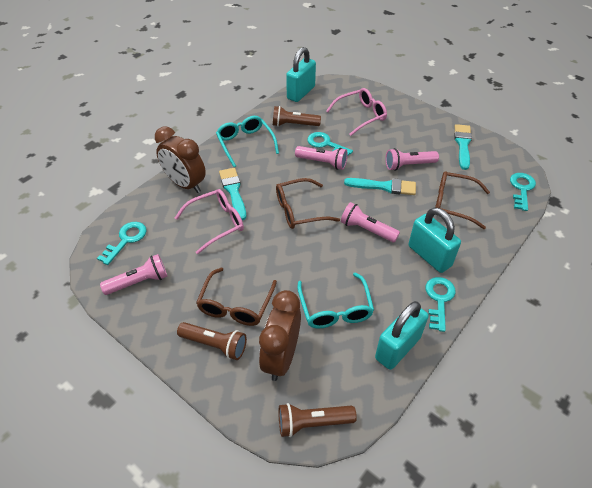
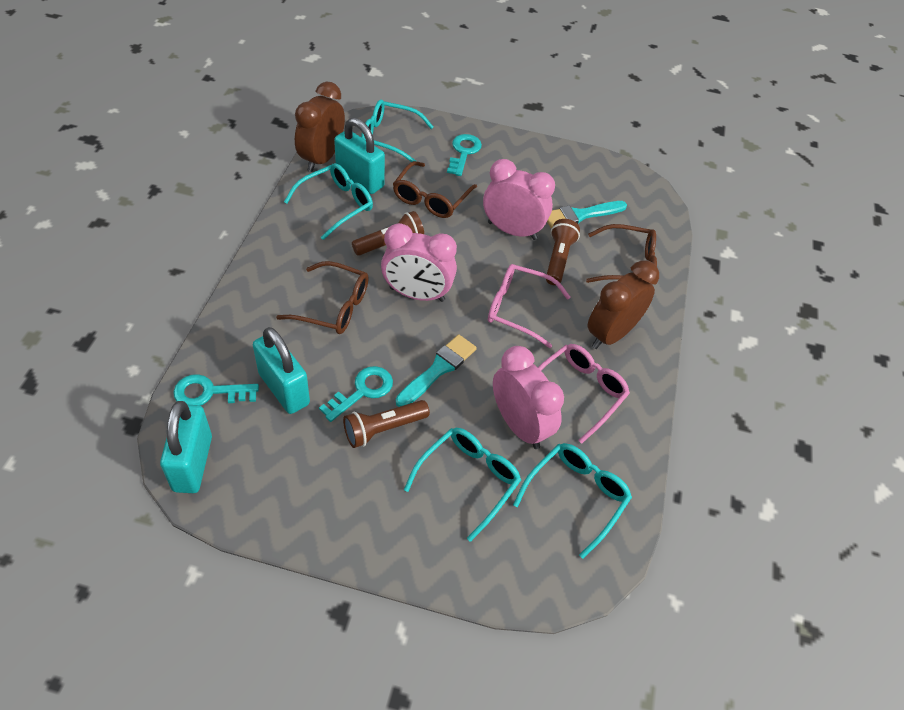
pink clock: none = 0 -> [381,223,457,302] [483,159,555,240] [493,346,564,449] = 3
pink flashlight: [100,254,167,295] [295,146,348,170] [341,202,400,242] [385,148,439,171] = 4 -> none = 0
turquoise brush: [219,168,246,220] [344,178,416,195] [454,124,472,170] = 3 -> [396,334,477,407] [547,201,627,229] = 2
turquoise glasses: [216,116,279,167] [297,273,374,329] = 2 -> [284,163,373,240] [361,100,434,162] [404,428,521,542] [513,443,632,559] = 4
turquoise key: [97,222,147,265] [307,132,353,157] [425,277,456,332] [510,173,536,211] = 4 -> [173,374,259,406] [319,366,393,422] [447,134,482,176] = 3

